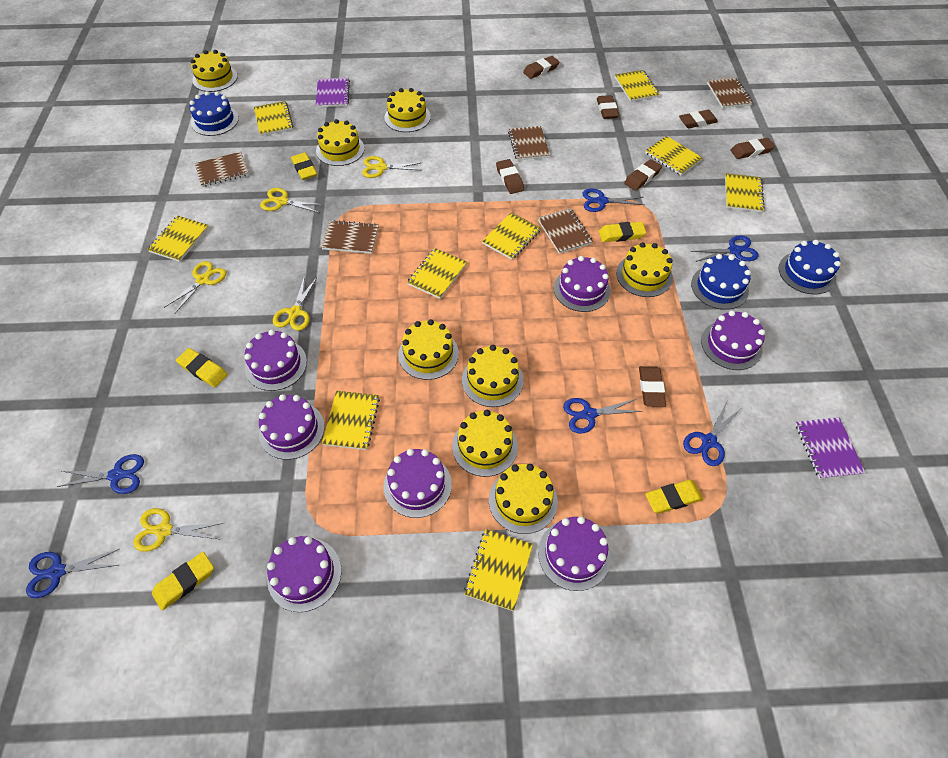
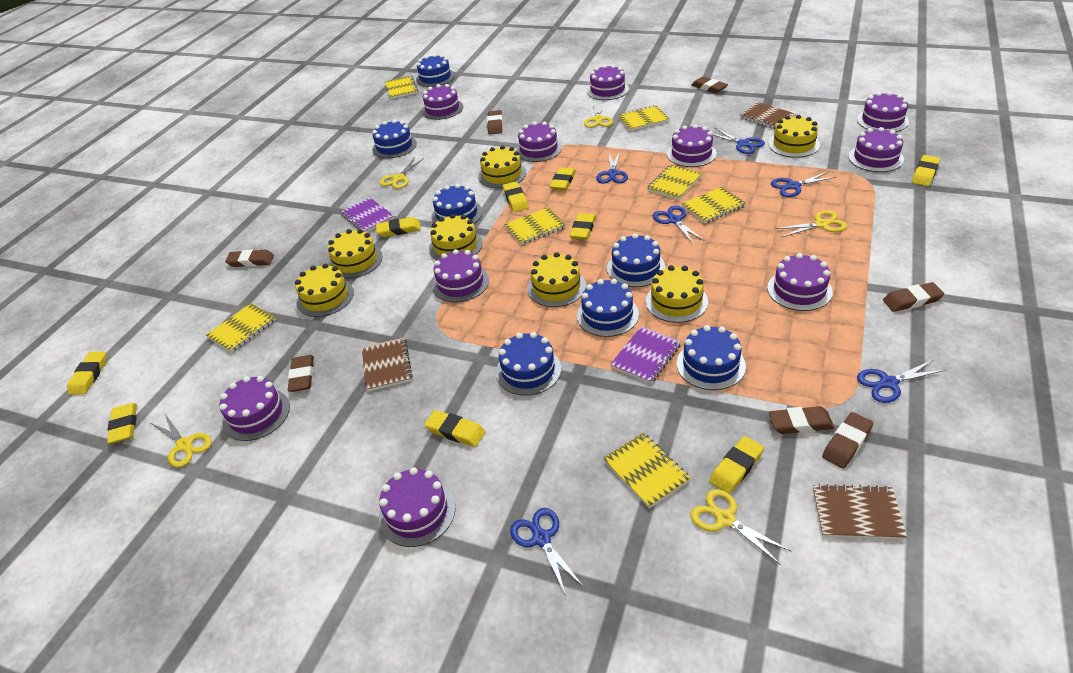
blue cake: [190,91,239,136] [691,254,751,310] [779,240,841,295] = 3 -> [372,119,417,158] [416,54,455,87] [431,184,482,224] [496,332,561,396] [577,279,639,337] [607,233,666,287] [677,325,746,390] = 7
brown notebook: [195,152,249,187] [321,220,379,254] [508,126,550,161] [538,208,593,254] [707,77,753,108] = 5 -> [362,337,413,391] [740,102,796,129] [813,484,907,540] = 3
purple cake: [244,330,307,391] [259,394,325,460] [267,536,341,612] [383,449,452,518] [538,516,611,591] [554,256,611,312] [701,310,765,370] = 7 -> [220,376,290,441] [379,467,455,547] [422,84,463,120] [432,249,489,302] [516,122,562,162] [587,65,629,100] [667,124,717,167] [767,253,833,311] [849,127,904,172] [857,92,909,132] = 10
yellow cake: [191,50,238,92] [316,119,365,166] [384,88,431,132] [398,319,459,380] [452,410,518,477] [462,345,524,407] [489,464,558,534] [616,242,673,297] = 8 -> [295,263,354,317] [328,229,383,278] [429,214,483,260] [478,145,526,188] [527,252,586,307] [646,265,708,323] [768,115,820,158] = 7
yellow eraser: [152,552,214,610] [176,348,228,387] [291,152,317,180] [599,222,646,242] [645,480,703,514] = 5 -> [67,352,107,395] [107,403,137,444] [376,217,421,237] [424,410,486,447] [503,181,529,212] [550,167,576,191] [570,213,596,240] [710,436,764,494] [912,155,940,186] = 9
yellow notebook: [147,215,209,262] [254,101,293,136] [322,391,380,450] [407,248,467,299] [464,529,533,611] [482,212,541,260] [615,70,660,102] [645,136,703,175] [725,173,765,212] = 9 -> [206,303,276,353] [385,76,418,99] [504,207,566,245] [603,433,691,509] [617,105,669,131] [647,165,702,200] [682,187,746,224] = 7

